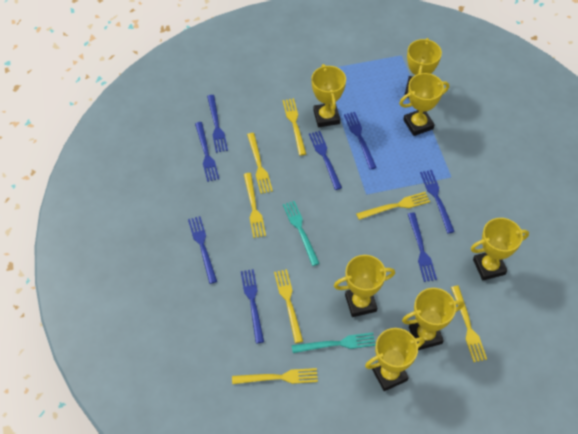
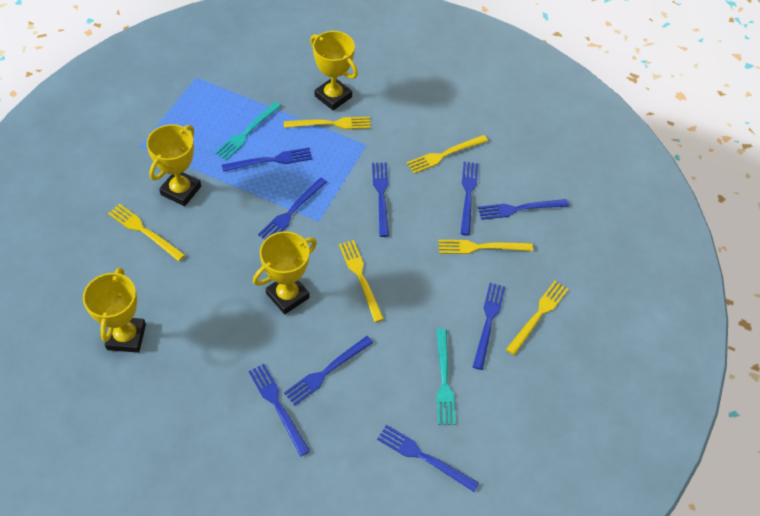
blue fork: [188,216,217,284] [195,122,219,182] [207,95,228,153] [241,269,264,343] [309,131,342,190] [344,112,377,170] [408,212,437,282] [420,170,455,233] = 8 -> [222,147,312,172] [248,364,310,457] [258,177,327,239] [284,336,373,406] [372,163,389,237] [377,425,479,492] [460,162,478,236] [473,283,505,370] [478,199,569,220] = 9
yellow fork: [232,368,318,384] [244,173,266,238] [247,133,273,194] [274,269,303,343] [283,98,306,156] [356,192,430,220] [451,286,487,362] = 7 -> [108,203,185,261] [284,117,371,129] [339,240,384,322] [407,135,488,173] [439,240,533,254] [506,281,568,355] = 6
yellow trophy: [311,64,346,127] [334,255,395,317] [365,328,425,391] [399,73,449,136] [402,288,464,350] [405,38,442,98] [471,218,529,280] = 7 -> [83,267,146,353] [146,124,201,206] [253,231,317,314] [310,31,358,111] = 4

